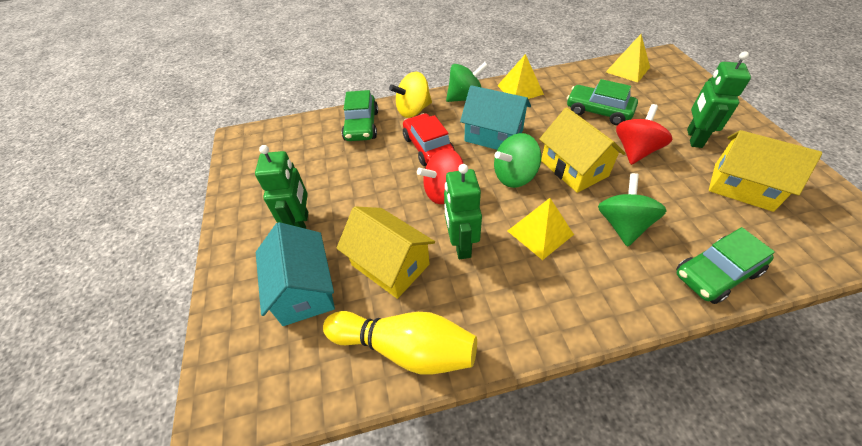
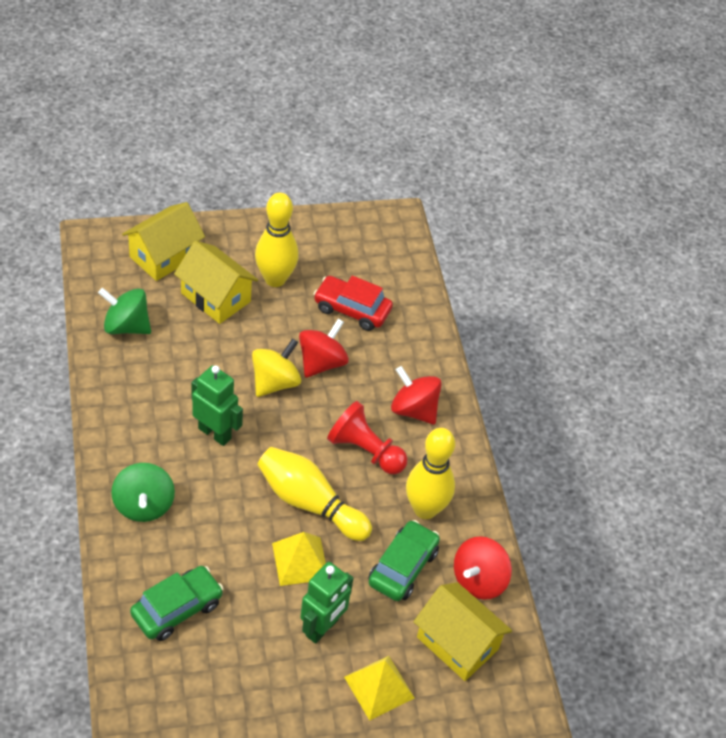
green car: [342,90,378,141] [567,79,638,125] [676,227,775,304] = 3 -> [130,566,224,641] [368,520,440,601] = 2
green robot: [255,145,308,229] [444,164,482,259] [687,51,751,148] = 3 -> [191,365,243,446] [300,562,354,644] = 2
green spinning top: [446,62,488,102] [494,133,541,188] [598,173,667,247] = 3 -> [98,288,151,334] [111,463,175,522] = 2
red pawn: none = 0 -> [327,401,408,474] = 1
red spinning top: [417,149,464,204] [616,104,672,165] = 2 -> [299,319,349,378] [391,366,442,425] [454,536,512,600] = 3
turquoise house: [256,222,335,326] [460,85,531,150] = 2 -> none = 0
yellow bowling pin: [323,311,477,375] = 1 -> [255,193,299,287] [257,447,372,541] [406,428,455,519] = 3
yellow pyramid: [497,54,544,99] [508,198,574,260] [606,34,650,82] = 3 -> [272,532,326,586] [344,656,415,721] = 2

